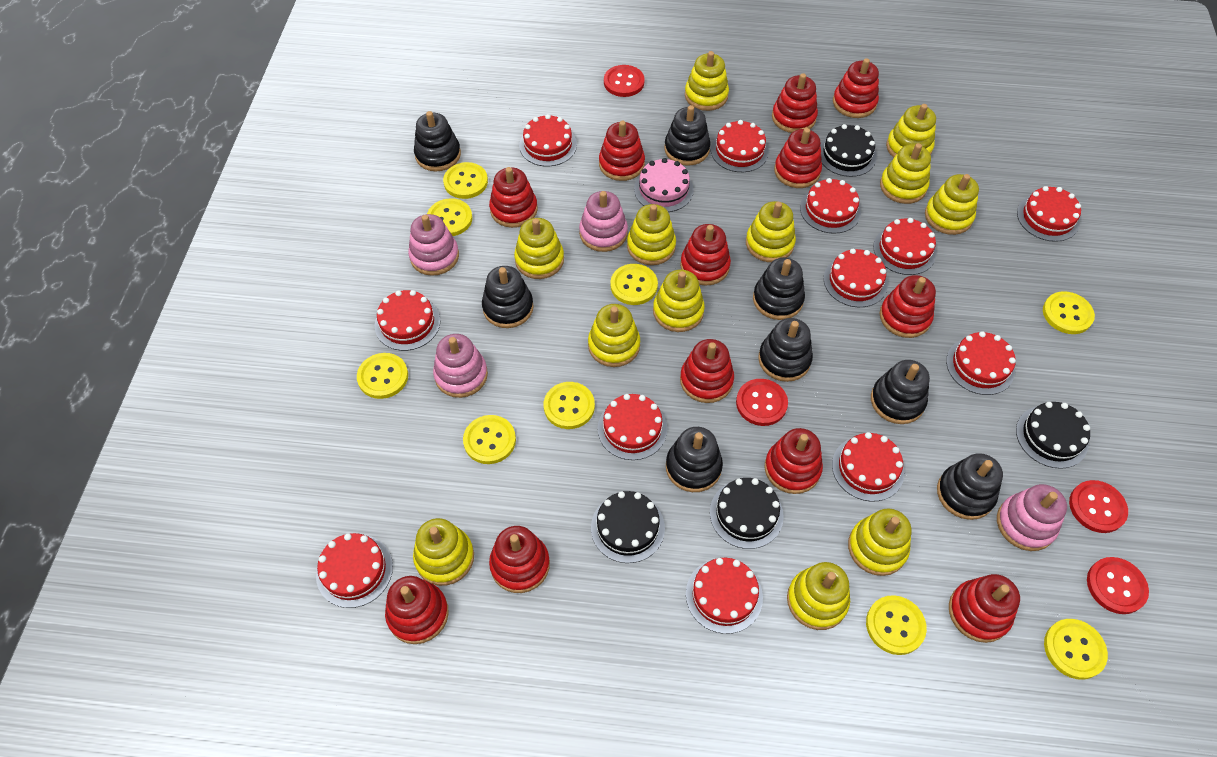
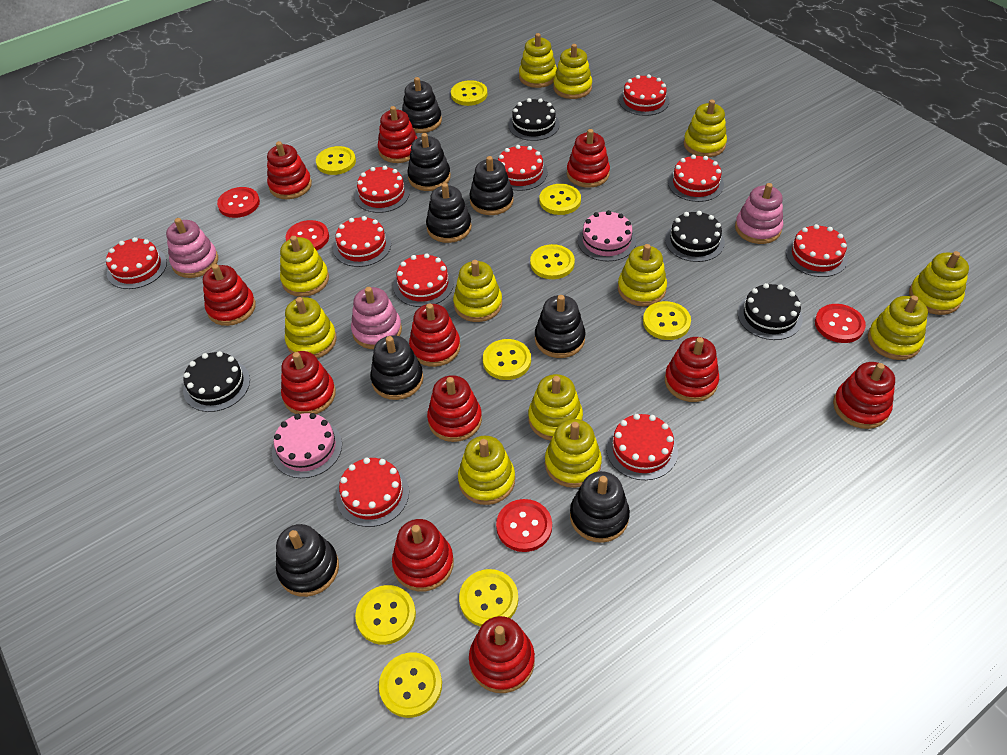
pink cake: [634,158,694,212] = 1 -> [272,413,342,478] [577,210,636,261] = 2
pink stacking toy: [408,214,459,276] [433,334,488,398] [579,191,628,252] [997,484,1067,551] = 4 -> [166,218,218,278] [351,287,402,349] [735,183,783,244] = 3
red cake: [316,533,393,608] [375,290,440,351] [519,114,577,166] [598,394,667,460] [686,558,763,634] [711,120,769,172] [800,178,861,234] [824,249,888,307] [832,432,904,501] [873,218,937,275] [946,331,1016,395] [1017,186,1081,242] = 12 -> [106,237,167,289] [333,216,391,267] [336,457,409,527] [355,166,410,213] [393,253,454,307] [498,145,548,191] [606,414,678,480] [619,74,669,116] [668,155,724,202] [786,224,848,277] = 10
red stacking toy: [385,576,449,644] [489,167,538,228] [489,526,550,593] [599,121,645,181] [680,224,731,286] [680,339,734,403] [764,428,823,494] [772,73,818,133] [774,128,822,188] [833,58,879,118] [880,275,936,338] [949,574,1020,643] = 12 -> [203,264,256,326] [267,141,312,199] [281,351,336,414] [378,106,417,163] [392,519,454,592] [409,303,461,367] [427,375,482,442] [469,616,535,693] [567,129,610,188] [665,337,719,402] [833,362,895,429] = 11

